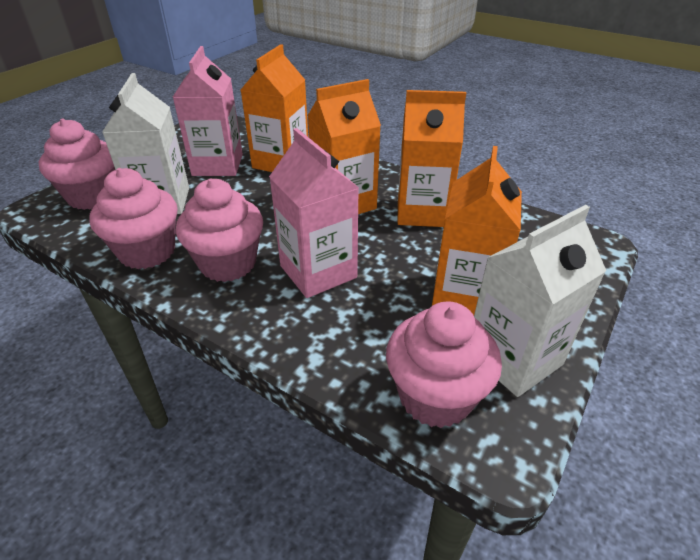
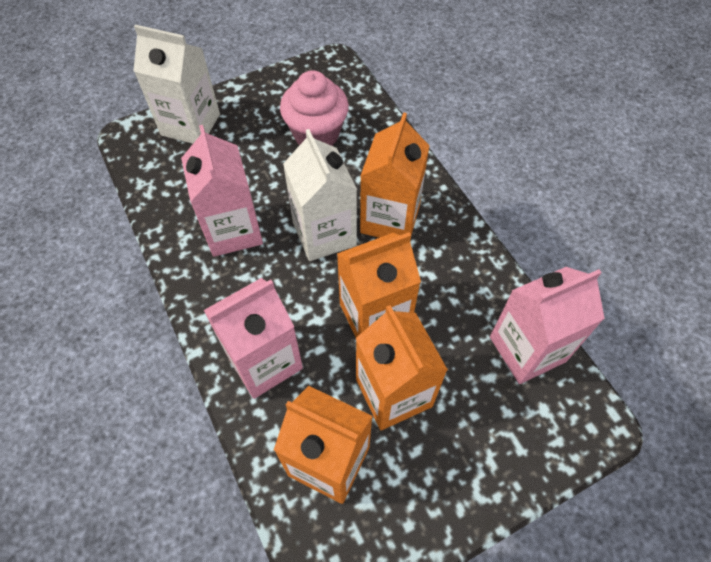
pink carton: [173,46,243,176] [269,128,359,298] = 2 -> [181,125,263,257] [204,278,303,399] [490,267,605,384] = 3
pink cupcake: [39,118,115,210] [89,168,177,269] [176,179,263,282] [386,301,502,428] = 4 -> [280,70,349,146] = 1

